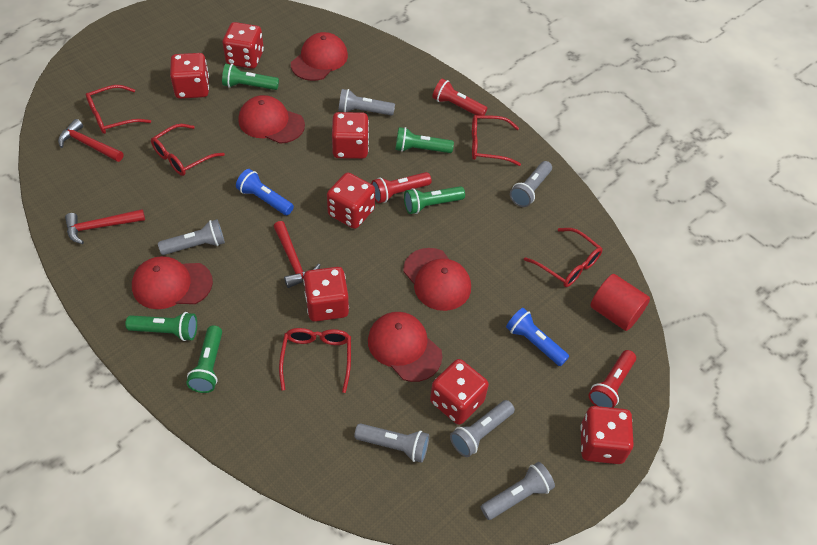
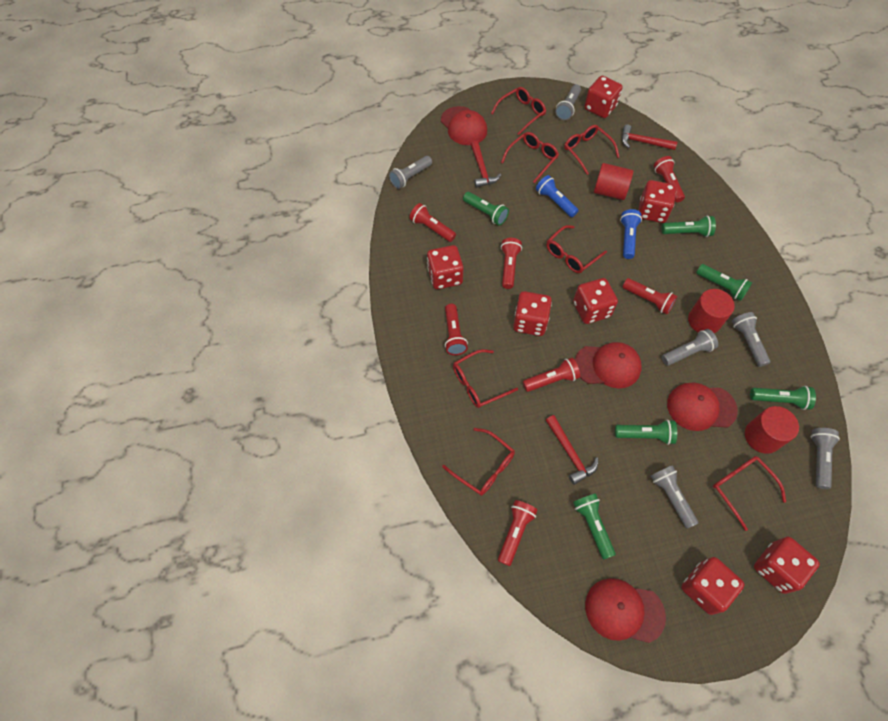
green flashlight: [125,312,197,341] [186,325,222,393] [222,64,279,90] [395,127,454,153] [404,186,465,214] = 5 -> [463,192,509,226] [573,493,616,559] [615,420,677,445] [662,215,716,237] [696,264,752,301] [750,386,816,410] = 6
red cap: [132,256,213,309] [238,95,305,144] [291,32,348,81] [368,312,442,382] [403,248,471,311] = 5 -> [441,106,487,145] [575,342,642,388] [585,578,666,643] [667,383,738,431] = 4
red cylinder: [590,274,650,331] = 1 -> [594,163,633,200] [688,289,735,333] [745,406,799,454] = 3
red flashlight: [371,172,432,203] [432,79,487,115] [589,350,636,408] = 3 -> [409,203,456,242] [445,304,468,355] [498,500,538,566] [501,238,522,289] [523,358,580,392] [623,278,677,314] [654,156,685,203] = 7
red glasses: [86,85,151,134] [151,124,225,176] [279,328,351,393] [472,115,521,166] [524,228,603,287] = 5 -> [442,428,515,496] [453,349,518,408] [491,87,546,135] [501,132,559,183] [546,225,607,273] [564,125,620,175] [713,456,786,531] = 7

